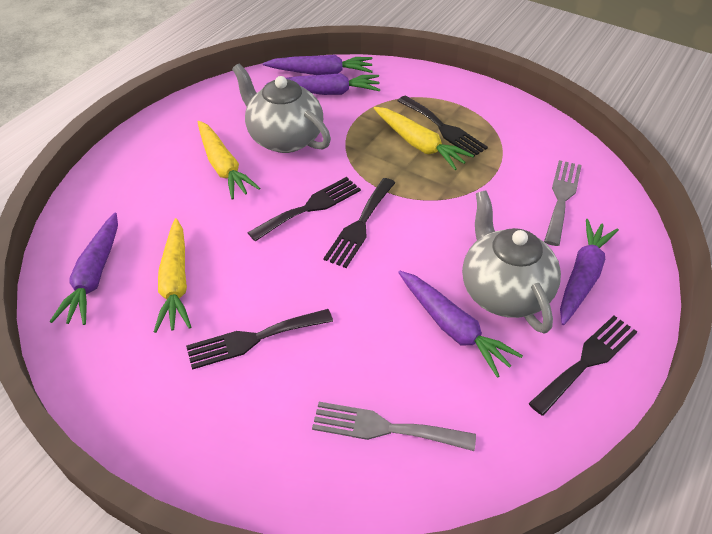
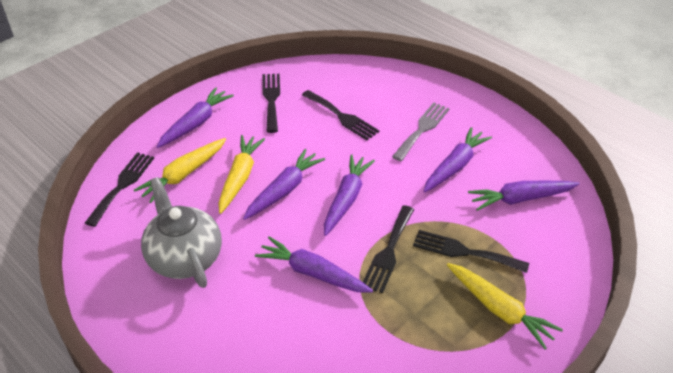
grey fork: [312,402,476,451] [544,160,582,246] = 2 -> [392,102,450,161] = 1
grey teapot: [232,64,331,153] [462,191,561,334] = 2 -> [141,177,222,288] = 1
purple carrot: [50,213,118,325] [263,55,373,75] [266,73,380,95] [398,271,523,378] [560,219,619,325] = 5 -> [156,87,234,148] [243,149,325,220] [255,236,373,292] [324,154,375,236] [424,127,492,192] [468,181,580,211] = 6

